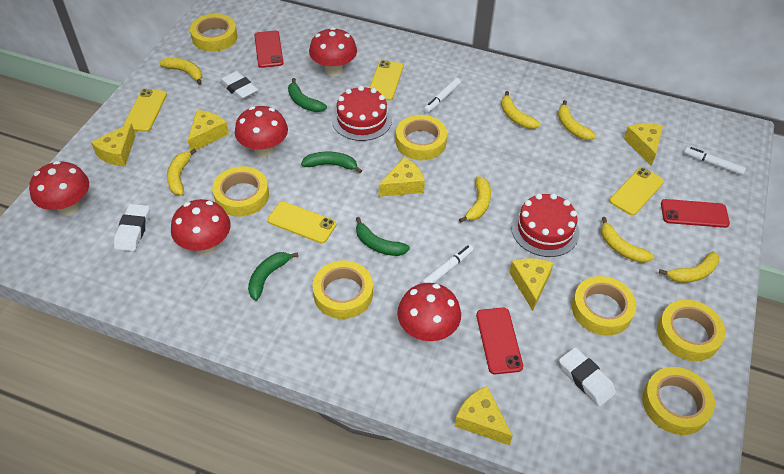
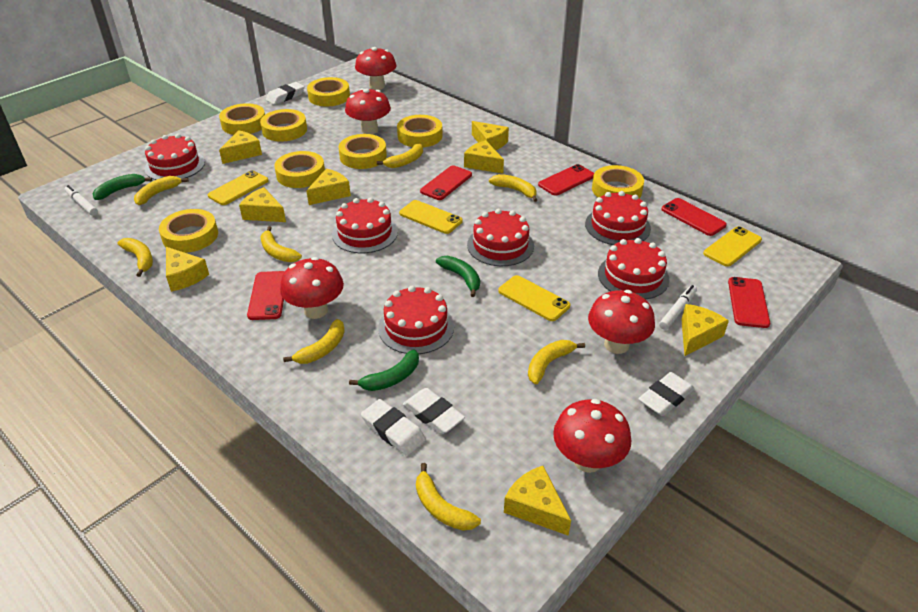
green banana: [248,252,298,301] [288,78,327,112] [301,152,362,173] [356,217,410,256] = 4 -> [93,174,152,200] [349,349,419,391] [436,256,480,297] = 3
red cake: [332,86,392,141] [511,193,579,257] = 2 -> [145,134,205,180] [332,197,398,253] [378,286,454,354] [467,209,534,266] [585,191,651,245] [598,238,669,300] = 6
red phone: [254,31,284,68] [476,308,523,374] [661,199,730,228] = 3 -> [247,271,285,320] [420,165,472,200] [538,164,594,196] [661,198,727,236] [728,277,770,328] = 5
white eraser: [114,204,150,251] [220,71,258,100] [559,347,616,406] = 3 -> [266,82,305,105] [361,399,426,456] [403,388,465,434] [638,372,695,416] = 4
white marker: [422,245,473,283] [424,78,461,113] [684,147,746,175] = 3 -> [65,185,98,216] [659,285,697,330] = 2
yellow banana: [159,57,202,85] [167,148,197,195] [459,176,491,223] [501,91,540,129] [558,100,596,140] [601,217,654,263] [659,251,719,283] = 7 -> [117,238,153,277] [134,176,189,205] [260,226,302,262] [283,319,345,364] [377,143,423,168] [416,463,481,531] [489,174,537,202] [528,340,585,384] = 8
yellow cheese: [91,123,136,166] [188,110,229,151] [379,157,425,197] [455,386,513,445] [509,258,554,311] [624,123,663,166] = 6 -> [166,247,209,292] [219,130,262,164] [239,187,286,222] [307,169,351,205] [464,140,504,174] [472,121,509,150] [504,466,571,536] [681,304,729,356] = 8
yellow tape: [190,14,238,52] [212,166,269,217] [313,261,373,319] [396,115,447,160] [572,276,637,336] [642,367,715,435] [657,300,726,361] = 7 -> [159,209,218,253] [219,103,265,135] [260,109,307,142] [274,151,325,188] [307,77,350,106] [338,134,387,169] [397,115,443,147] [592,165,644,198] = 8

